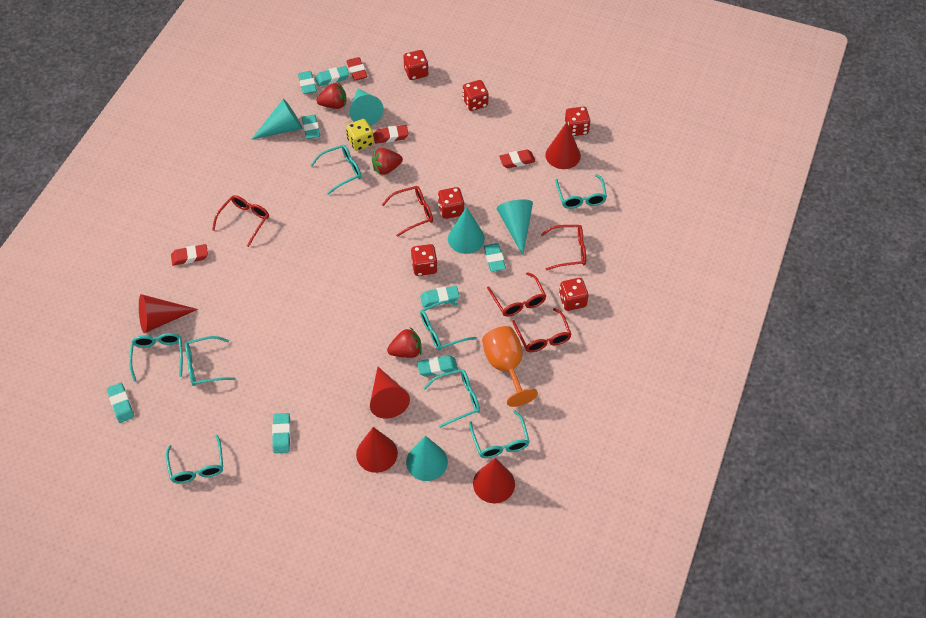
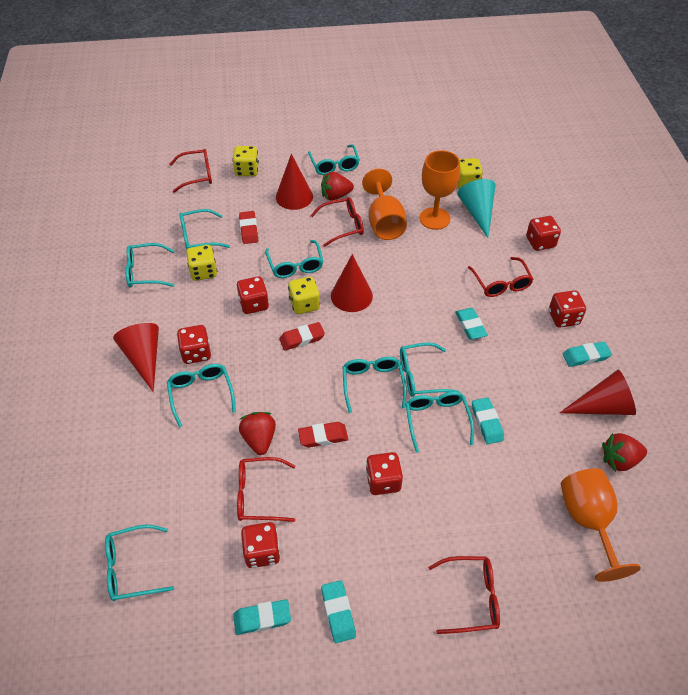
orange goblet: [482,326,538,407] = 1 -> [362,169,407,240] [419,150,460,230] [561,468,641,582] = 3
red cone: [139,294,198,333] [356,427,398,473] [370,367,410,419] [473,458,515,503] [546,122,581,169] = 5 -> [113,323,159,392] [276,154,313,210] [331,254,373,312] [560,369,636,415] = 4
red eraser: [171,244,208,266] [346,57,368,81] [373,125,409,144] [499,149,536,168] = 4 -> [239,211,258,244] [279,322,325,351] [298,422,348,447] = 3
turquoise cone: [251,99,303,140] [349,89,384,126] [406,436,448,481] [448,207,485,254] [497,199,533,255] = 5 -> [457,179,496,238] = 1
turquoise eraser: [107,383,134,423] [272,413,291,453] [298,71,317,94] [302,115,320,139] [315,66,349,86] [417,355,458,376] [420,286,460,307] [484,243,506,272] = 8 -> [233,599,291,635] [321,580,356,643] [455,308,488,339] [472,397,504,444] [563,342,612,367] = 5
turquoise glasses: [129,333,183,382] [166,435,223,484] [185,336,236,386] [311,145,361,195] [420,301,477,350] [424,369,480,428] [469,411,530,458] [555,174,607,209] = 8 -> [105,525,174,601] [125,243,174,288] [167,364,236,428] [179,209,230,250] [265,240,323,278] [308,144,360,175] [342,357,407,413] [400,342,459,397] [405,391,474,452] = 9
yellow dice: [346,119,374,151] = 1 -> [186,245,217,281] [232,146,259,176] [288,277,320,314] [457,158,483,189] = 4

